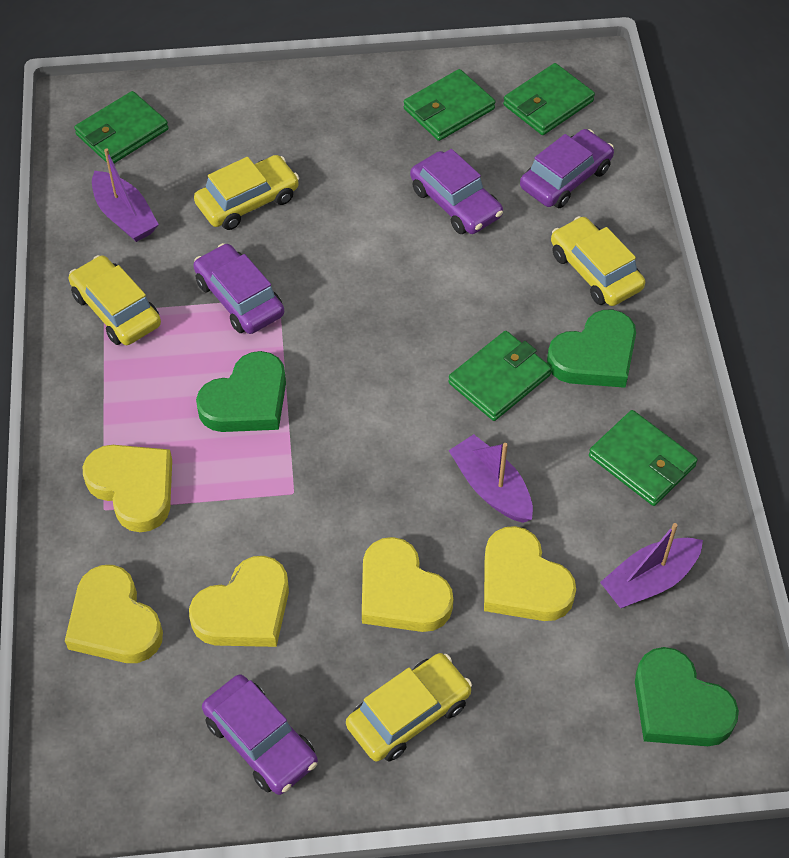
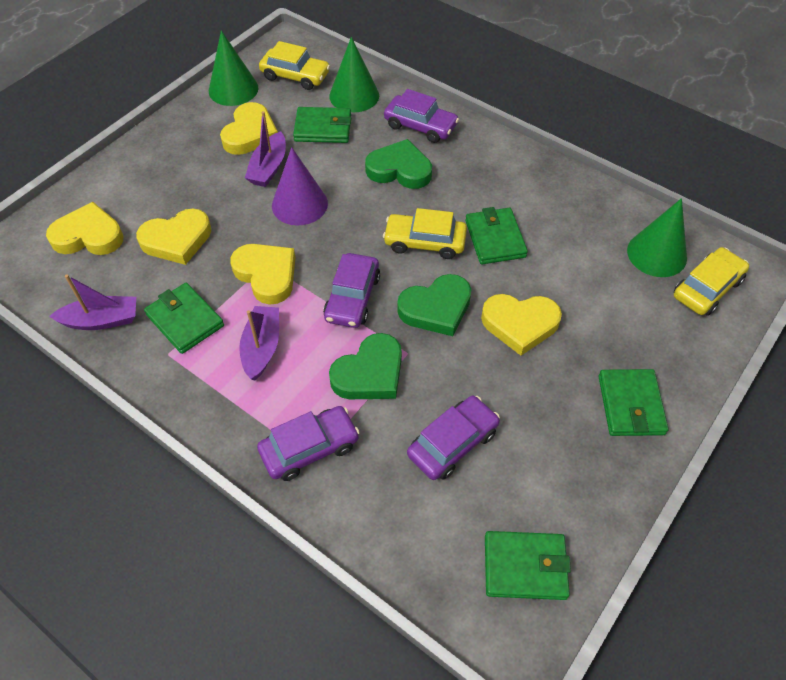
green cone: none = 0 -> [209,30,259,106] [329,37,379,112] [627,198,687,277] = 3
purple cone: none = 0 -> [272,147,328,225] = 1
yellow car: [69,255,161,345] [194,155,299,230] [346,653,472,761] [551,216,645,306] = 4 -> [259,41,330,90] [383,208,467,259] [674,247,749,316] = 3

